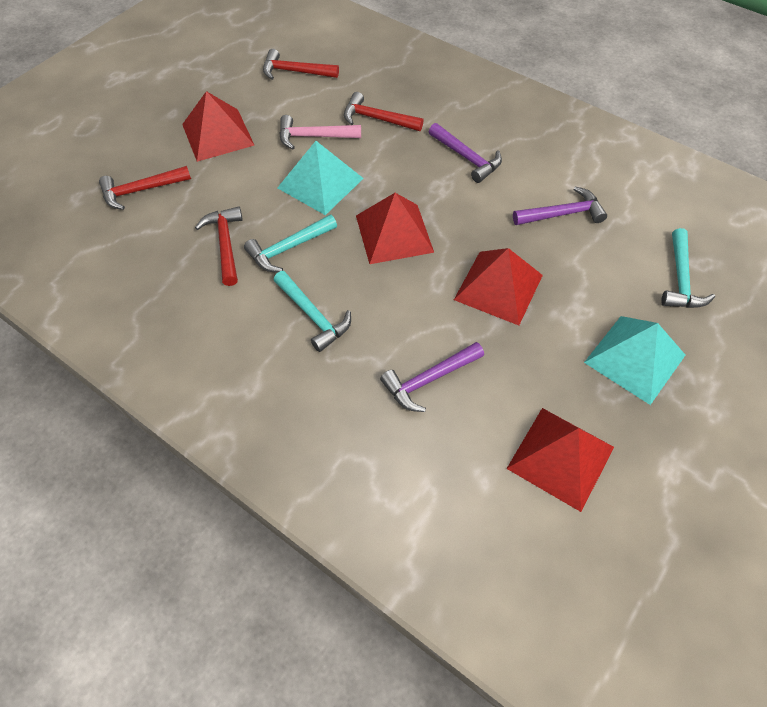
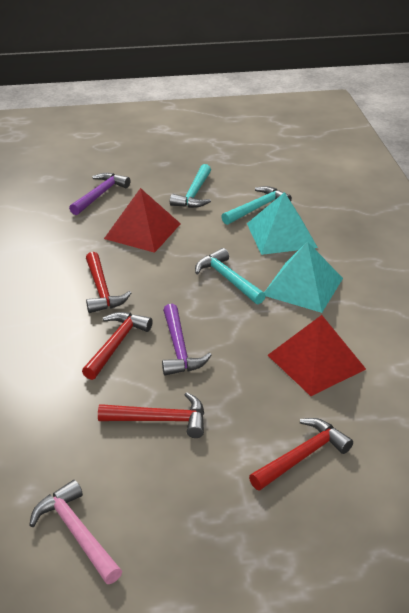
purple hammer: [380,342,484,412] [429,123,502,183] [513,186,607,225] = 3 -> [69,173,130,215] [162,304,212,376] = 2
red pyramid: [182,91,255,162] [356,193,434,264] [454,248,543,326] [506,408,614,512] = 4 -> [104,188,181,253] [268,315,366,396] = 2

